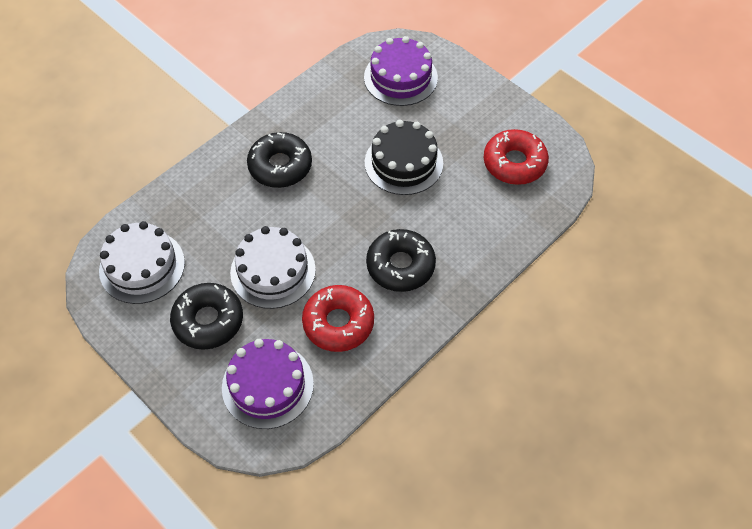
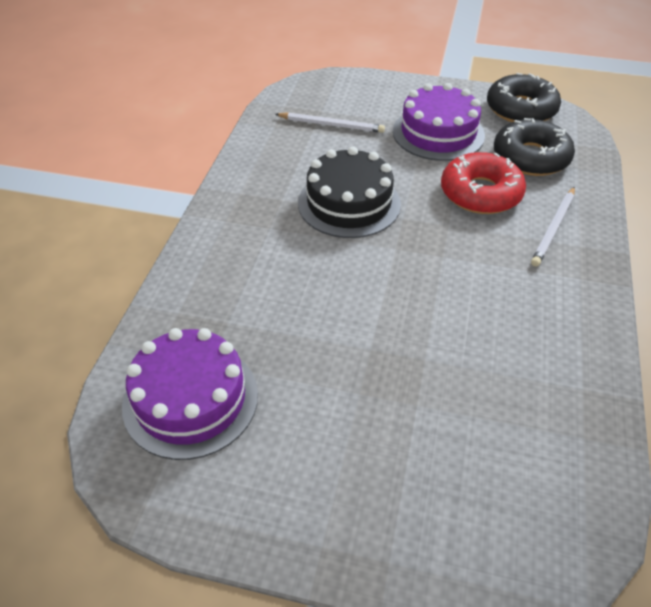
black donut: [170,283,243,350] [247,132,312,188] [366,229,436,292] = 3 -> [487,73,561,122] [494,118,575,176] = 2
red donut: [302,285,374,352] [483,129,549,185] = 2 -> [441,152,526,214] = 1
white cake: [99,221,185,304] [230,226,316,309] = 2 -> none = 0
white pencil: none = 0 -> [275,112,385,133] [531,187,575,267] = 2

